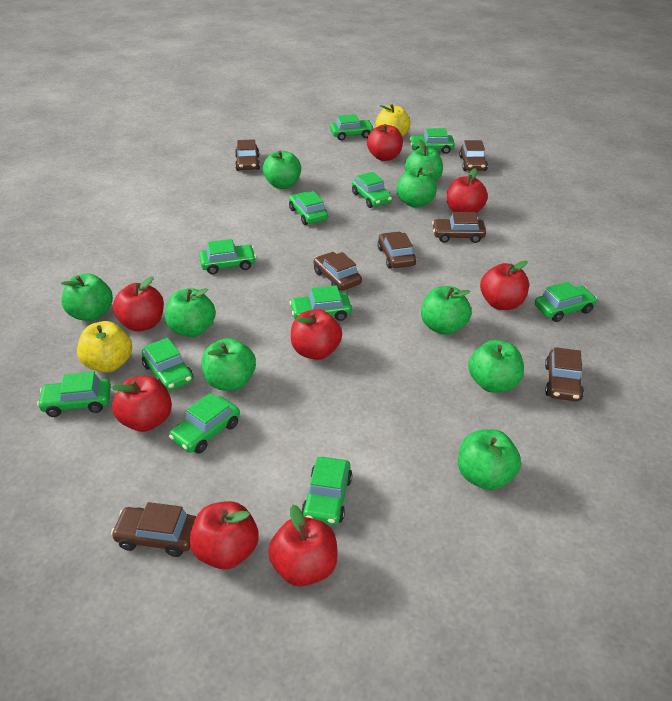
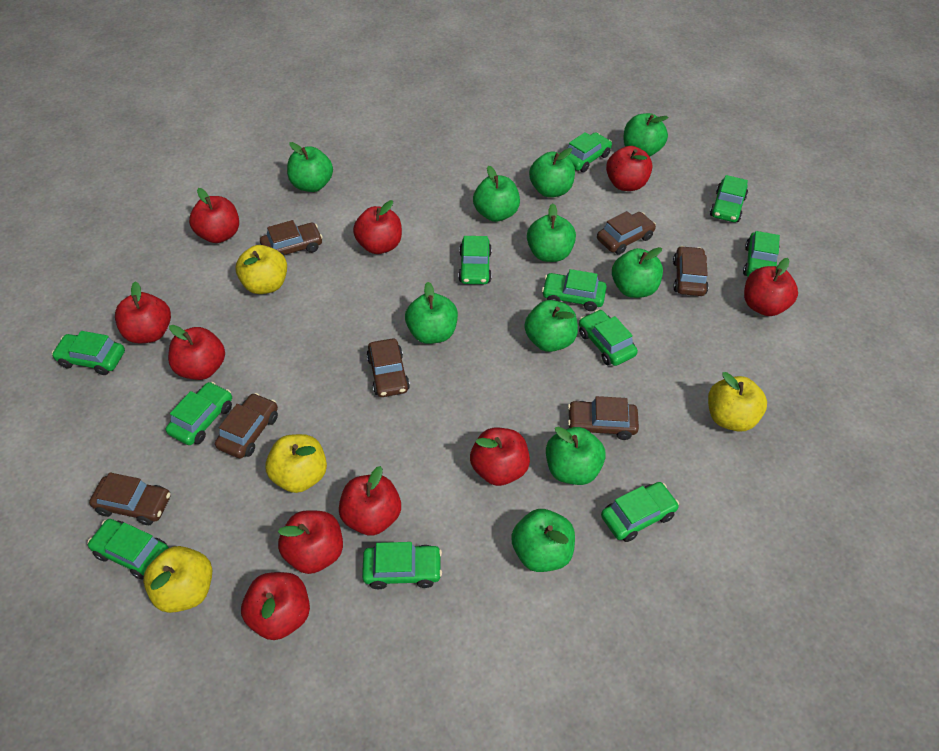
green apple: [61,273,113,321] [165,288,216,337] [201,338,256,391] [263,151,301,189] [396,167,437,208] [405,139,443,181] [421,286,471,335] [458,429,521,490] [468,340,524,393] = 9 -> [287,142,333,192] [405,282,458,344] [473,166,520,222] [511,509,575,572] [525,300,578,352] [527,204,576,262] [529,148,575,197] [546,426,606,485] [612,247,663,298] [623,113,668,157] = 10
red apple: [112,376,172,432] [113,276,164,331] [189,501,259,569] [268,505,338,587] [291,309,342,360] [367,124,403,161] [447,168,488,213] [480,261,529,310] = 8 -> [115,281,171,343] [168,325,225,380] [189,188,239,243] [241,572,310,640] [278,510,343,574] [339,466,401,536] [353,200,402,254] [470,428,530,486] [606,146,652,191] [744,258,798,316] = 10
yellow apple: [77,321,132,373] [376,104,411,137] = 2 -> [143,546,212,613] [235,245,287,294] [265,434,327,493] [708,372,767,432] = 4

